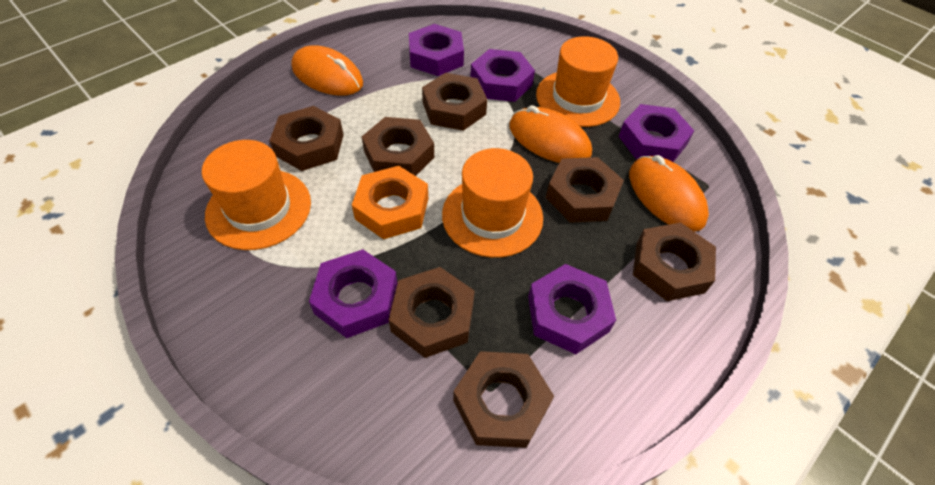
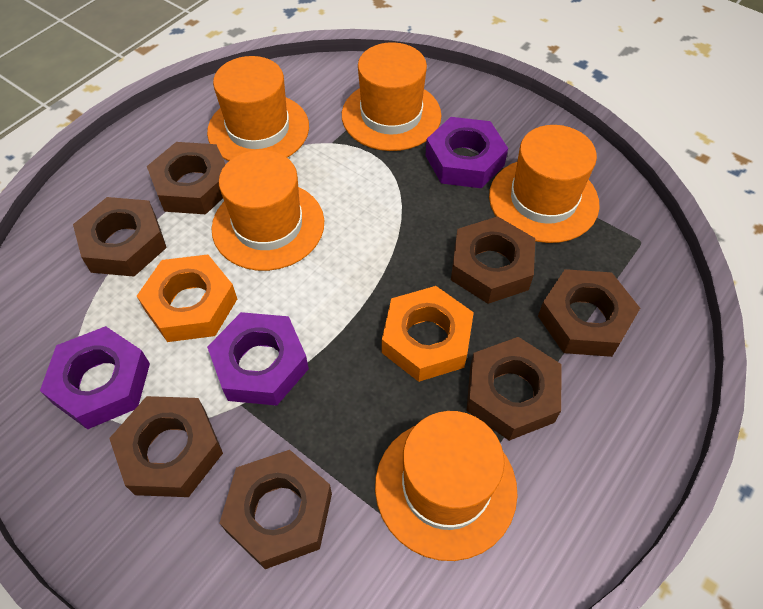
orange hat: [202,140,311,250] [442,148,543,258] [536,36,620,127] = 3 -> [207,56,309,161] [211,150,324,271] [342,42,441,151] [375,411,517,561] [489,125,600,243] = 5
orange mouse: [291,45,363,95] [509,105,592,163] [629,155,709,232] = 3 -> none = 0
orange nut: [352,166,428,239] = 1 -> [137,255,237,342] [382,286,474,382] = 2
purple nut: [309,249,398,338] [409,24,464,76] [470,49,535,102] [528,264,616,354] [619,104,694,162] = 5 -> [40,326,150,430] [207,312,309,406] [425,117,508,188] = 3

